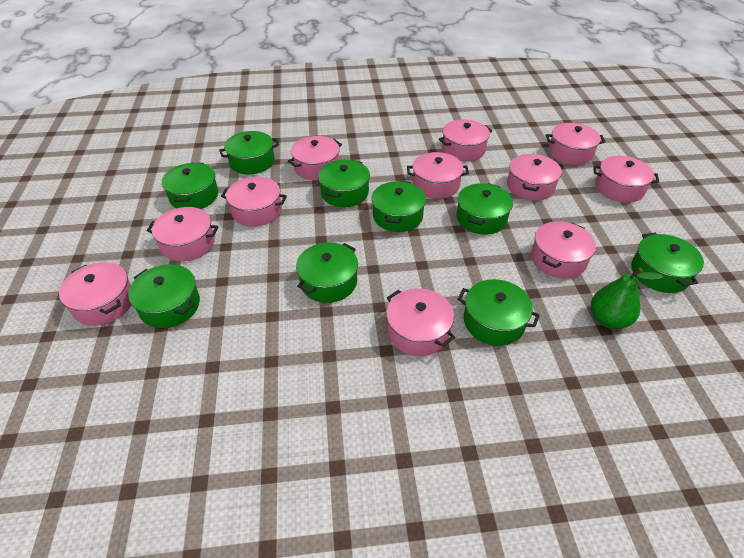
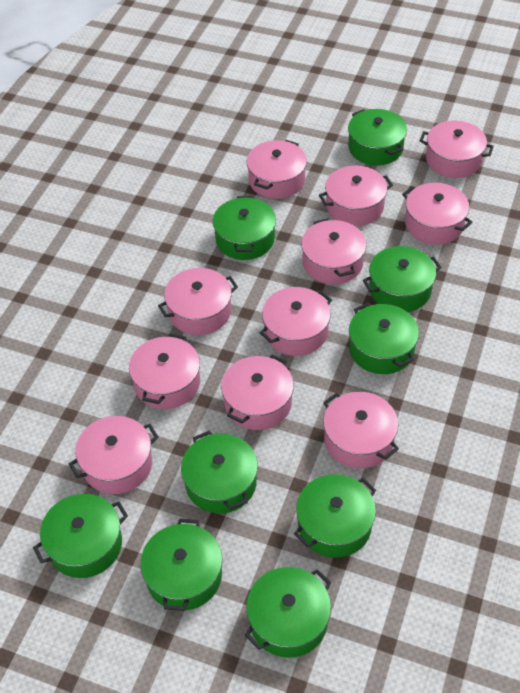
green pear: [591,267,663,329] = 1 -> none = 0

